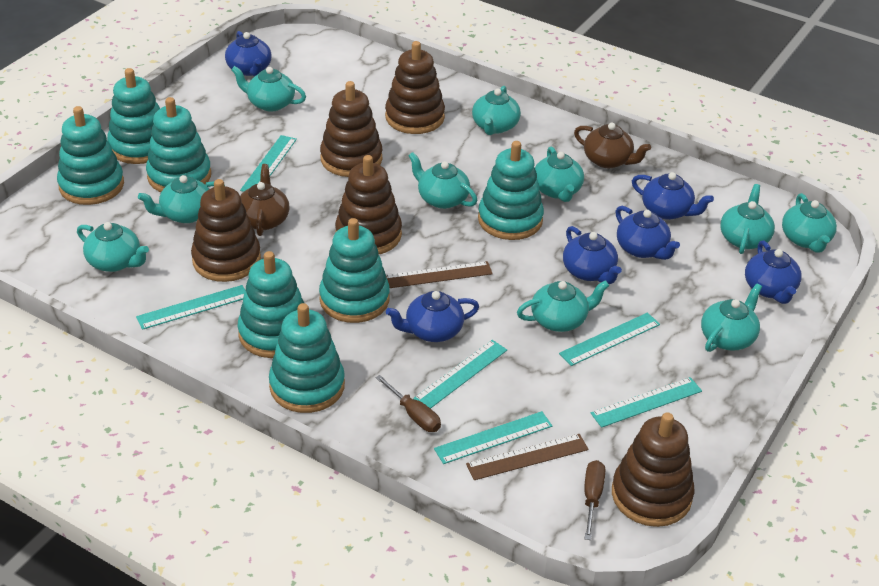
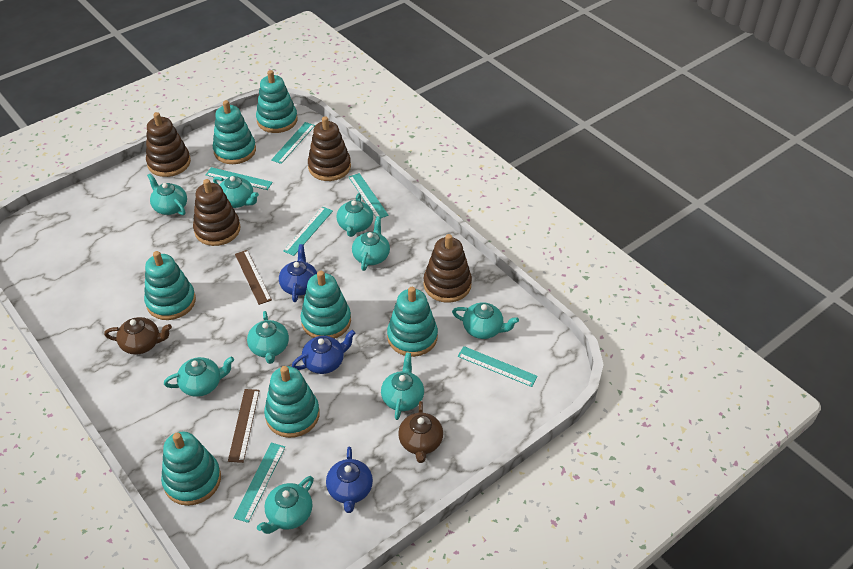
blue teapot: [225,31,272,76] [386,291,479,342] [563,226,622,284] [615,206,680,260] [632,172,714,220] [745,241,802,304] = 6 -> [279,244,317,302] [292,330,355,374] [326,447,373,513] = 3
brown screwdriver: [375,375,441,432] [584,460,605,540] = 2 -> none = 0
brown stacking toy: [191,179,261,282] [320,81,382,177] [335,155,402,254] [385,41,445,134] [612,412,694,527] = 5 -> [146,112,191,177] [193,179,240,246] [308,116,351,181] [423,234,472,303] = 4
turquoise teapot: [77,222,149,272] [138,175,225,223] [231,66,306,112] [408,152,477,209] [472,86,521,135] [517,280,609,332] [535,146,584,202] [701,284,762,352] [720,184,775,254] [782,193,837,253] = 10 -> [147,173,187,215] [164,357,234,397] [213,176,259,208] [247,311,289,364] [257,476,314,534] [336,193,373,237] [352,216,390,271] [381,352,424,420] [452,303,519,339] = 9

